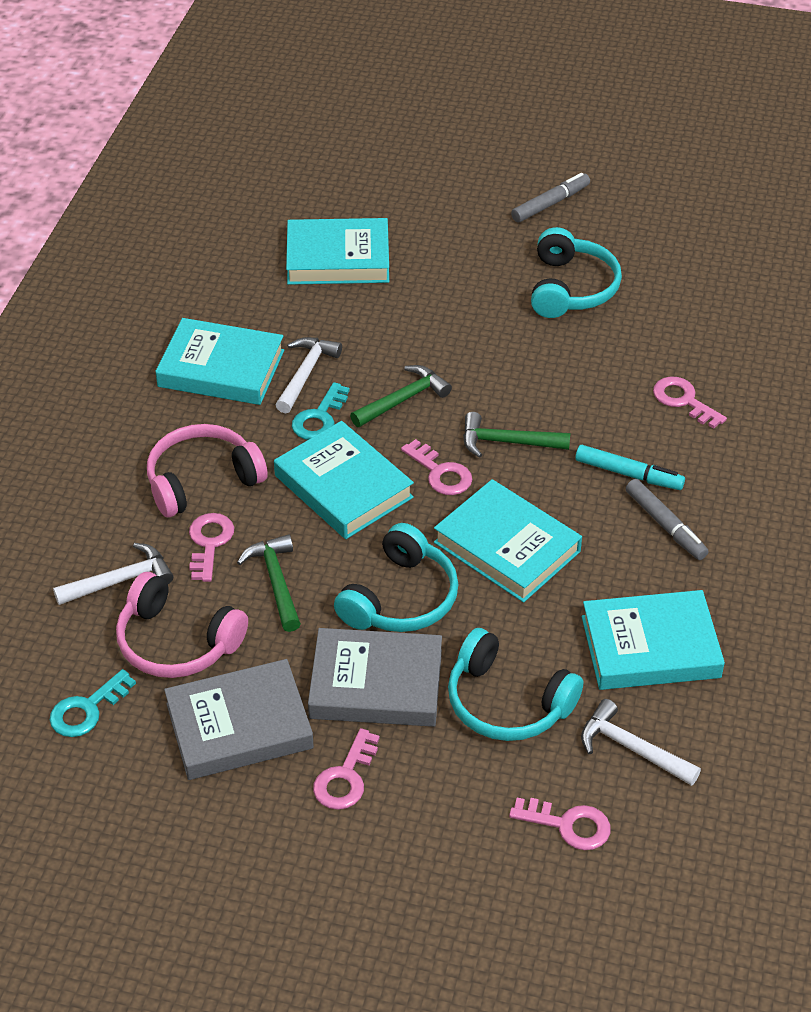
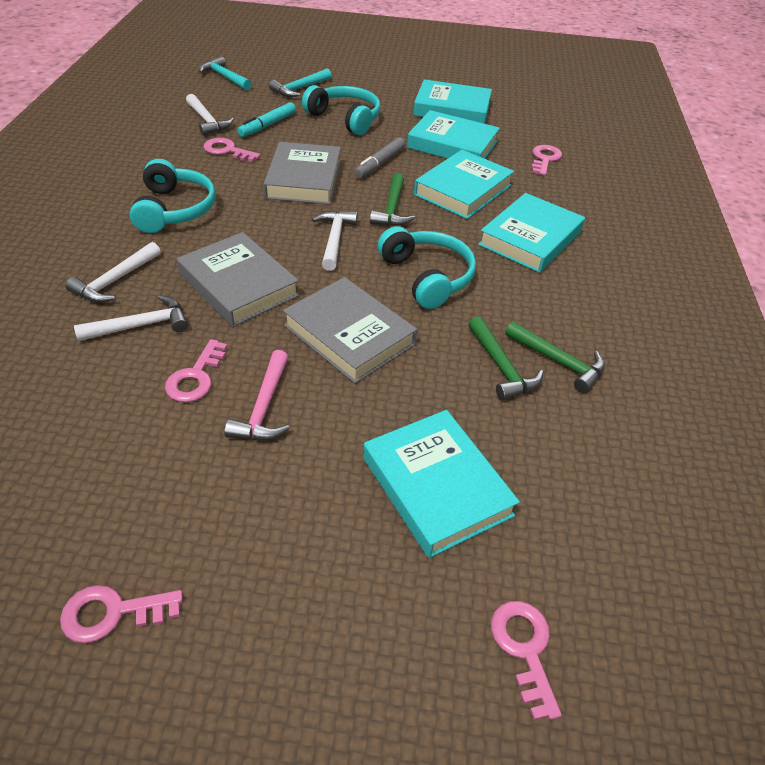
grey book: [164,659,314,780] [308,628,442,727] = 2 -> [177,232,299,327] [263,142,341,205] [283,277,417,383] = 3
grey marker: [511,173,590,222] [626,479,708,560] = 2 -> [354,137,405,178] = 1
pink hammer: none = 0 -> [224,350,290,440] = 1
pink headphones: [116,572,248,678] [147,424,268,517] = 2 -> none = 0
turquoise hammer: none = 0 -> [199,56,252,90] [269,69,332,97] = 2
turquoise key: [50,669,136,737] [292,382,350,440] = 2 -> none = 0
white hammer: [53,543,173,605] [276,337,342,413] [581,699,701,786] = 3 -> [65,242,161,303] [74,295,188,341] [186,94,234,136] [312,210,358,271] = 4

